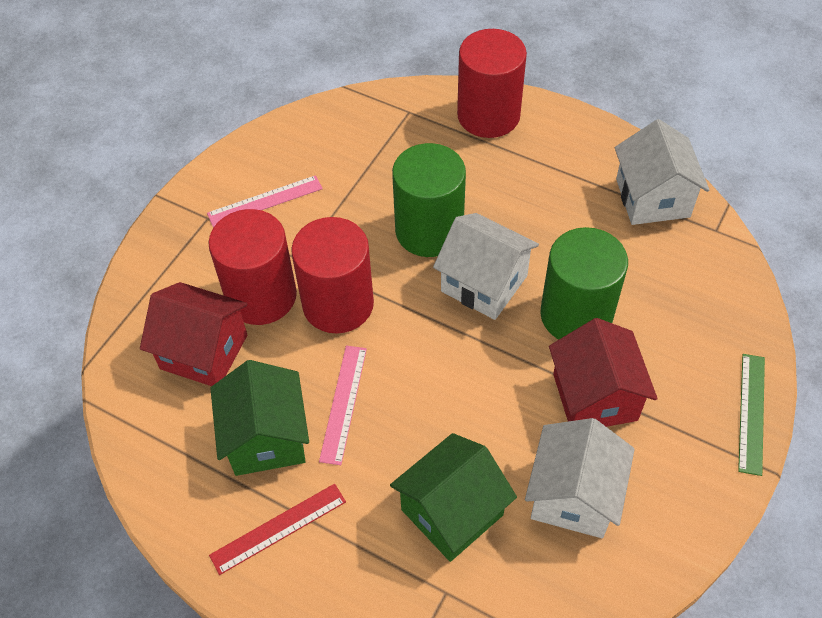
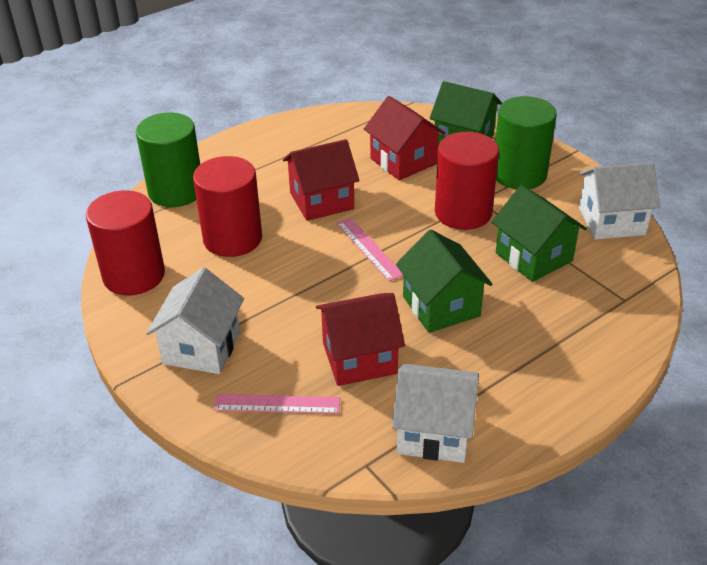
green house: [210,360,309,476] [390,433,517,562] = 2 -> [396,229,493,333] [430,81,502,146] [492,185,587,282] = 3
green ruler: [738,354,765,476] = 1 -> none = 0
red house: [140,282,247,386] [549,318,658,427] = 2 -> [283,139,360,221] [316,293,405,386] [364,96,445,181] = 3
red ruler: [209,484,346,575] = 1 -> none = 0

